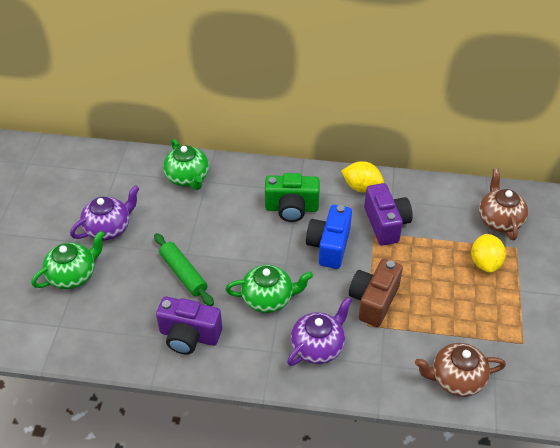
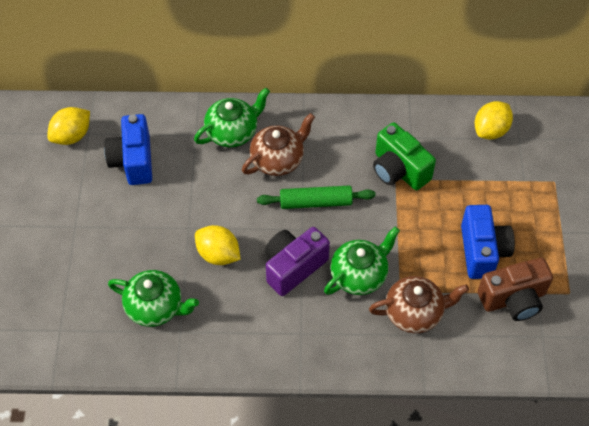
blue camera: [306,205,352,269] = 1 -> [104,114,152,185] [461,205,515,279] = 2
purple camera: [156,297,222,354] [364,183,413,246] = 2 -> [265,227,330,296] = 1
purple teapot: [70,185,140,241] [287,297,352,366] = 2 -> none = 0
yellow lemon: [341,161,384,193] [471,234,506,273] = 2 -> [47,107,90,145] [195,225,241,265] [475,101,513,139] = 3

